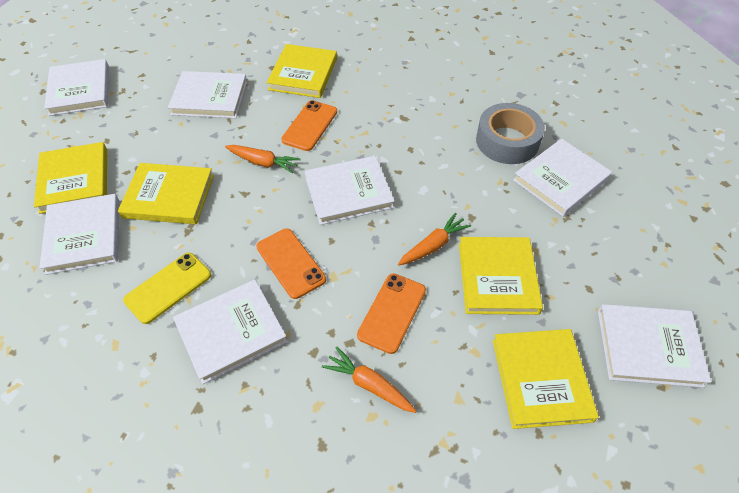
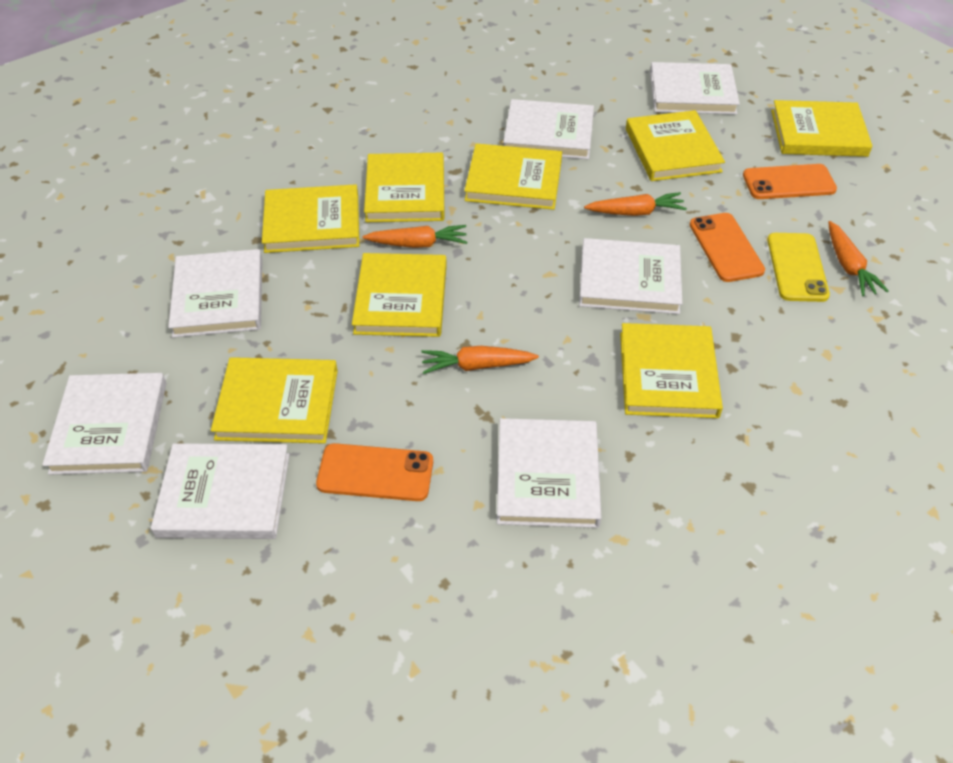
grey tape: [476,103,545,164] = 1 -> none = 0
orange carrot: [225,145,300,174] [322,346,416,413] [398,212,471,265] = 3 -> [362,225,467,248] [421,346,539,374] [584,192,687,216] [828,221,889,296] = 4
yellow book: [34,142,107,214] [118,163,214,224] [267,44,337,98] [459,237,543,315] [493,329,599,429] = 5 -> [211,357,338,444] [262,184,359,253] [352,253,447,337] [364,153,445,222] [464,143,562,210] [620,323,723,418] [626,110,725,181] [771,100,872,157] = 8

